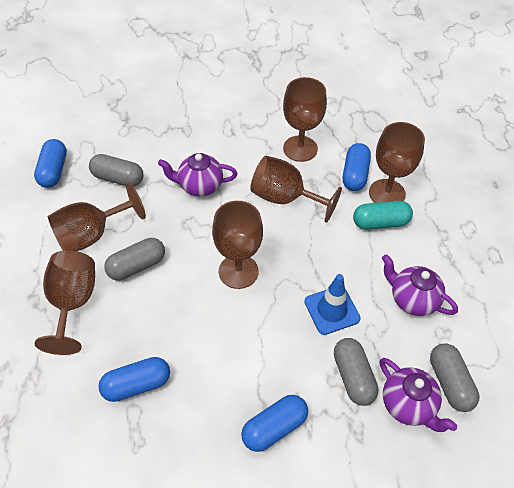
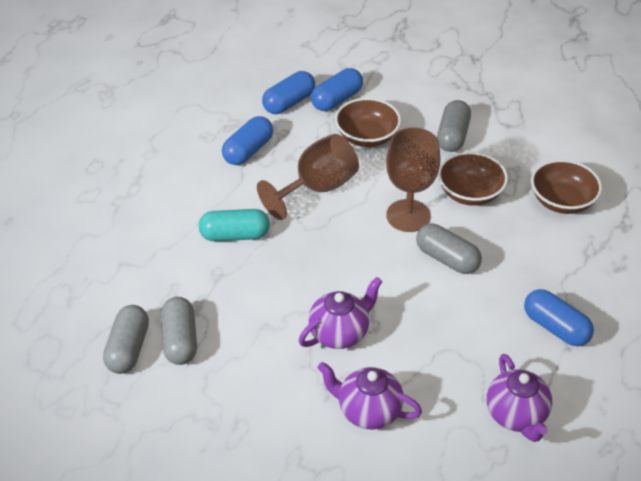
blue traffic cone: [304,274,361,335] = 1 -> none = 0
brown bowl: none = 0 -> [335,98,401,147] [438,152,508,206] [531,159,602,214] = 3
brown goblet: [35,250,95,355] [48,183,146,251] [212,201,263,289] [250,156,342,223] [283,77,327,162] [369,122,425,203] = 6 -> [257,134,359,220] [386,128,441,232] = 2

